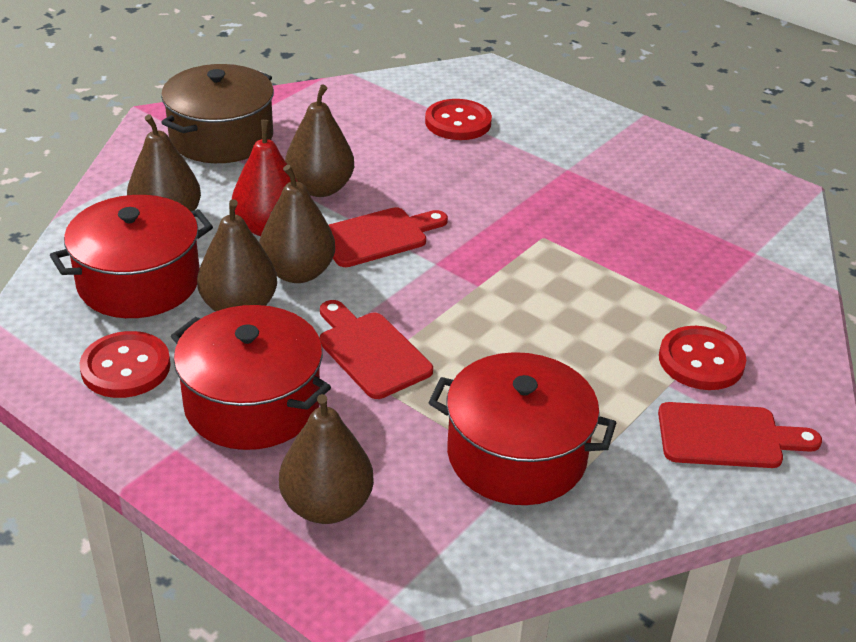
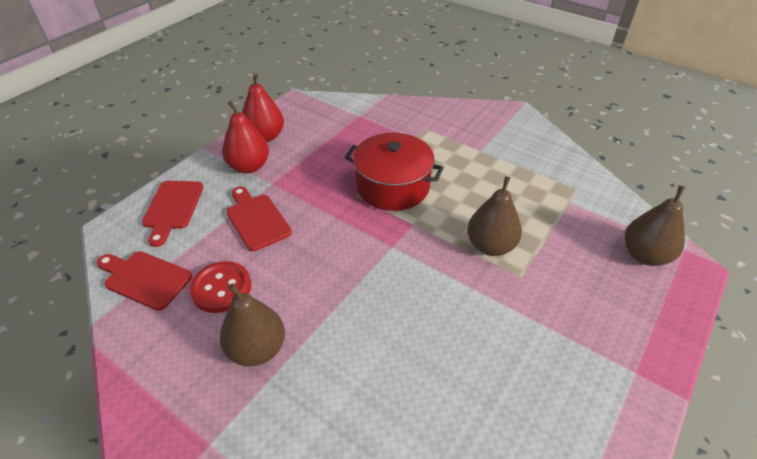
brown pear: [127,114,201,211] [197,199,277,312] [259,165,335,283] [279,394,374,524] [285,85,354,197] = 5 -> [220,283,285,366] [467,176,522,256] [624,185,685,266] = 3
brown pot: [161,64,274,163] = 1 -> none = 0
red button: [80,331,171,398] [425,99,492,140] [659,326,746,390] = 3 -> [189,261,251,313] = 1
red pear: [232,120,298,236] = 1 -> [222,101,269,174] [242,73,284,142] = 2
red pot: [50,195,213,318] [171,305,331,450] [428,352,616,505] = 3 -> [345,133,444,211] = 1

